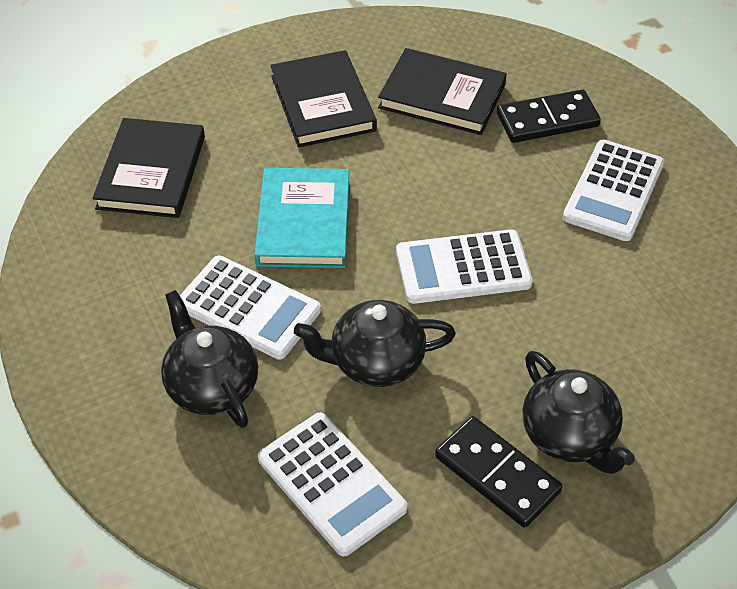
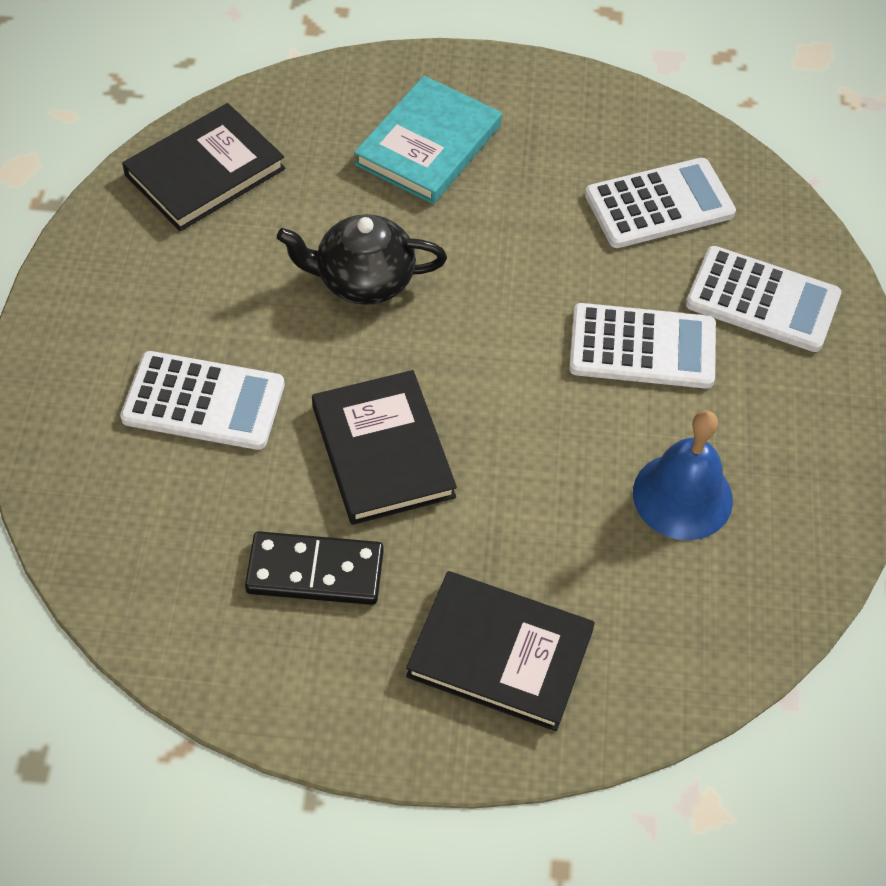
black domino: [435,416,562,527] [497,90,601,143] = 2 -> [245,531,384,605] = 1
black teapot: [161,290,258,428] [294,300,456,387] [523,351,635,474] = 3 -> [277,214,447,305] = 1
blue bell: none = 0 -> [633,410,733,540] = 1

